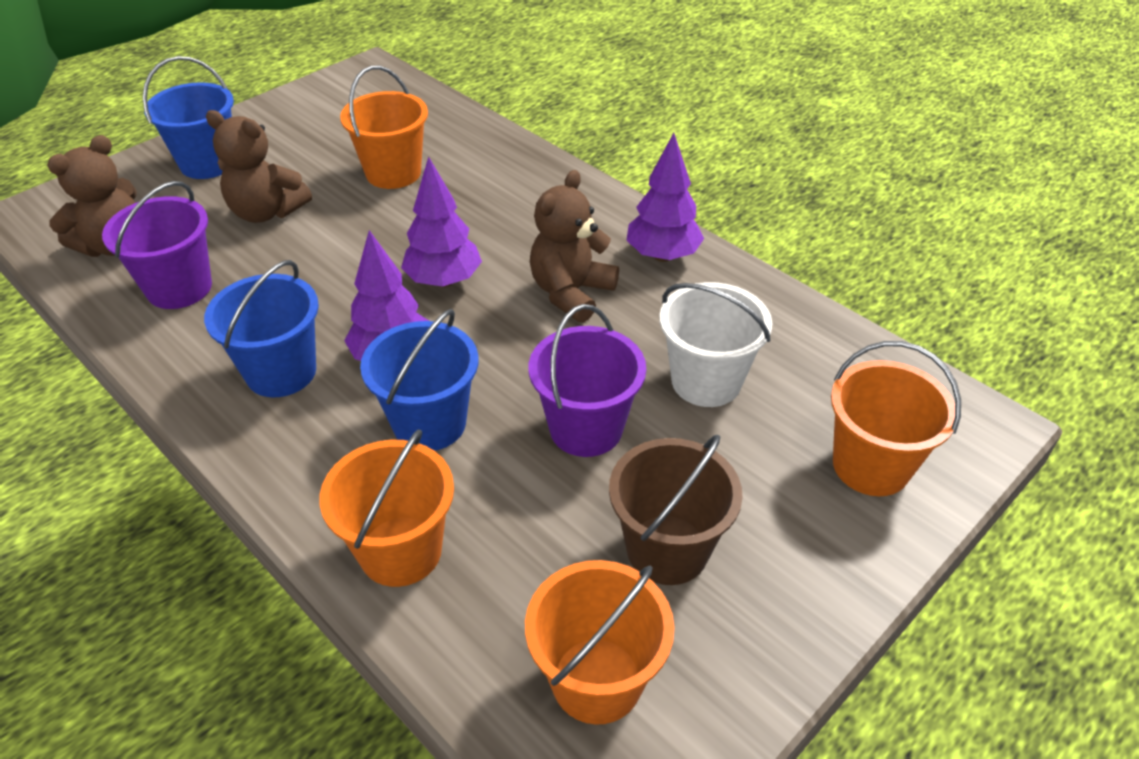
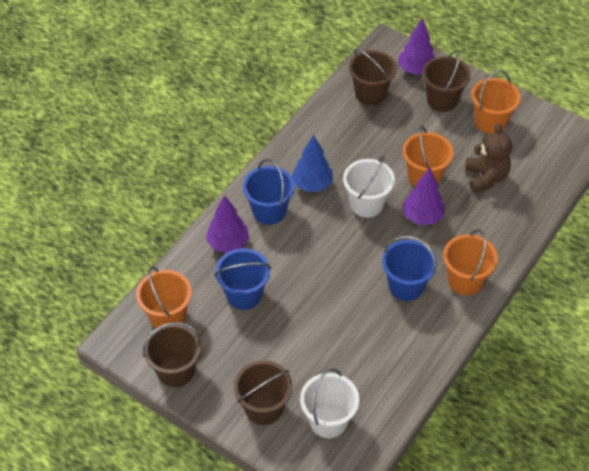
blue tree: none = 0 -> [292,135,333,193] = 1
brown bucket: [609,435,743,585] = 1 -> [143,322,201,387] [234,360,292,425] [349,49,397,105] [422,50,471,112] = 4
brown teddy bear: [47,135,136,257] [206,110,312,223] [530,170,619,323] = 3 -> [465,124,512,193] = 1
purple bucket: [102,181,212,309] [529,304,646,457] = 2 -> none = 0
white bucket: [659,282,772,407] = 1 -> [300,368,359,438] [343,156,395,218] = 2

